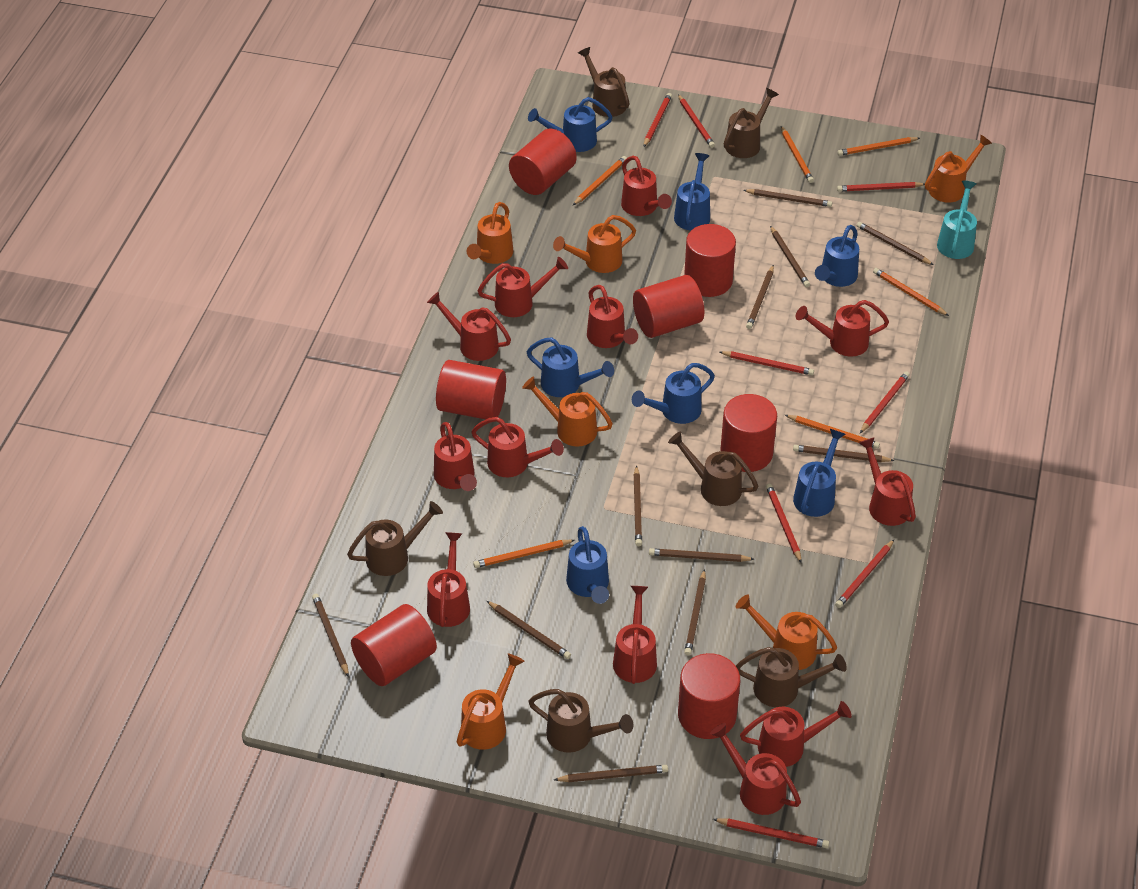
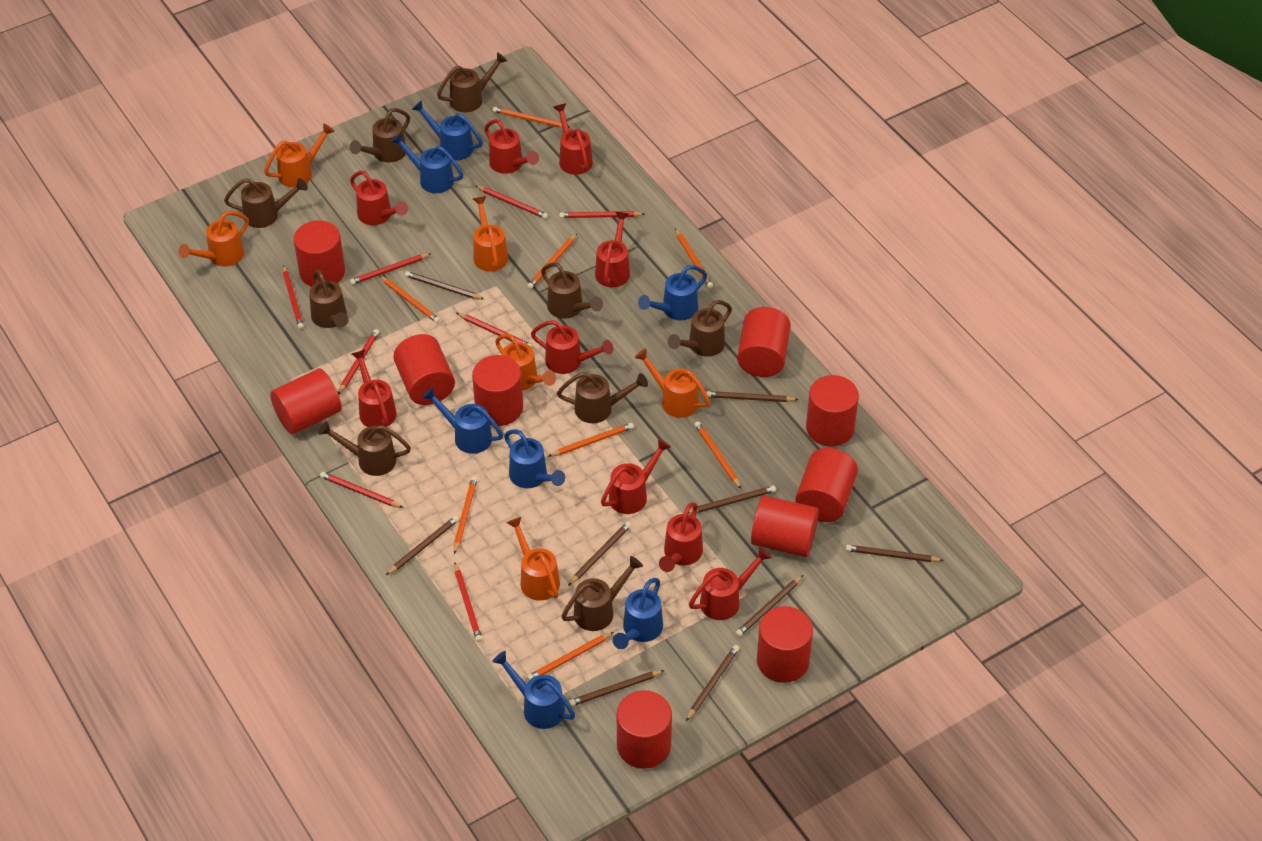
brown pencil: [312,594,349,677] [487,601,571,659] [554,765,668,782] [633,465,642,546] [649,548,755,562] [684,569,706,656] [743,189,832,207] [746,265,774,329] [770,226,810,287] [793,445,895,462] [857,222,933,265] = 11 -> [386,516,459,575] [405,271,484,299] [568,522,631,586] [569,670,665,706] [686,645,739,721] [689,486,776,513] [706,391,798,402] [736,575,803,637] [846,545,944,562] = 9
brown watering can: [347,501,443,576] [528,689,633,753] [578,47,629,117] [668,431,758,506] [724,88,779,158] [736,647,847,707] = 6 -> [224,178,308,228] [309,270,349,328] [318,421,411,476] [350,108,410,163] [437,52,507,112] [541,262,603,319] [557,372,648,423] [561,556,643,631] [668,300,732,357] = 9
orange pencil: [473,540,575,568] [573,156,627,205] [781,126,814,183] [785,415,880,449] [837,137,920,156] [873,268,949,316] = 6 -> [379,275,440,323] [454,477,477,554] [493,107,569,128] [527,234,577,289] [527,632,614,680] [549,423,634,456] [675,229,713,288] [695,421,741,489] = 8
red cylinder: [351,604,437,686] [436,360,506,419] [509,129,577,195] [633,275,704,338] [678,653,740,739] [684,224,736,297] [720,394,777,472] = 7 -> [270,368,341,434] [294,220,345,287] [393,334,455,405] [472,355,523,426] [617,690,672,769] [737,307,791,377] [751,495,819,557] [757,606,813,683] [795,448,858,522] [806,375,859,447] = 10
red watering can: [427,292,511,361] [427,532,470,627] [434,422,477,491] [471,417,564,477] [477,257,568,317] [587,285,638,348] [613,586,657,684] [621,156,672,216] [710,723,801,815] [740,701,852,767] [796,300,889,357] [859,437,916,526] = 12 -> [350,171,408,225] [352,349,397,427] [484,119,539,174] [531,320,613,374] [553,103,593,175] [595,212,630,287] [601,438,671,514] [659,502,703,572] [689,547,772,620] = 9
turquoise watering can: [937,181,977,259] = 1 -> none = 0

